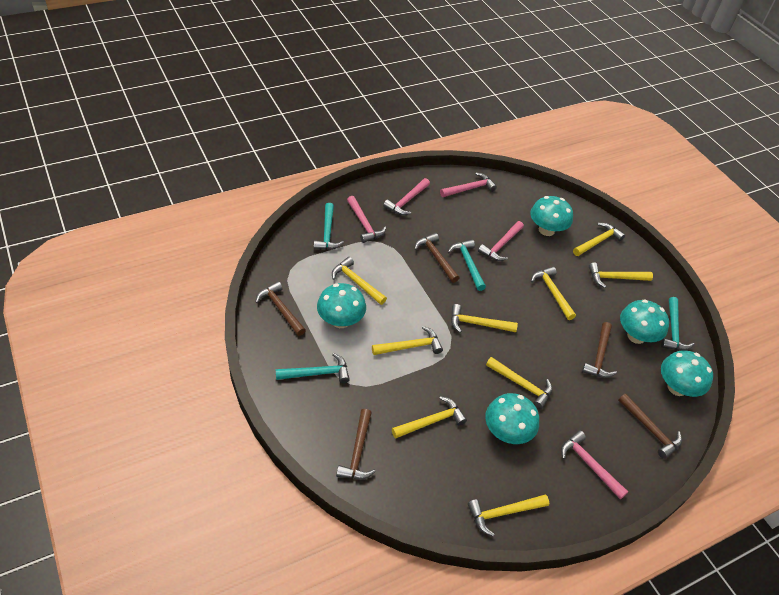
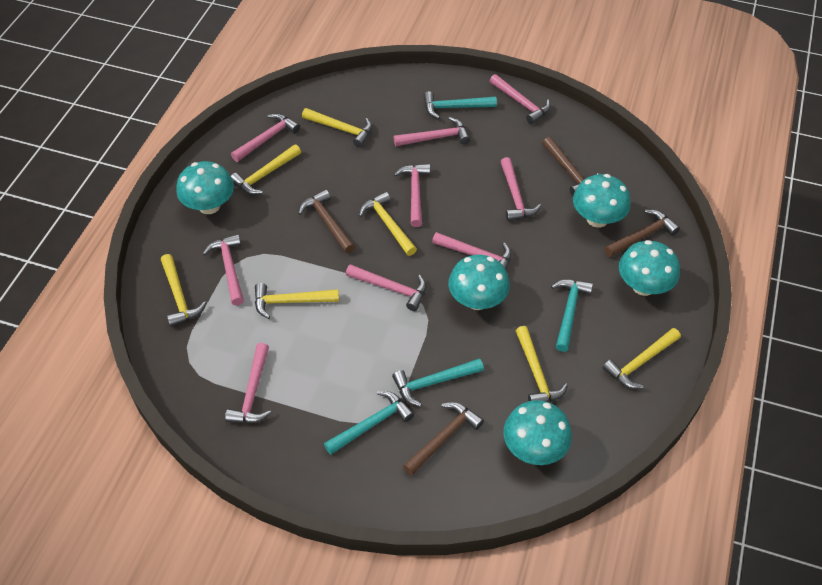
brown hammer: [256,281,306,336] [336,409,376,479] [414,233,459,283] [582,322,617,378] [618,394,682,459] = 5 -> [298,189,355,253] [403,402,484,475] [542,137,599,196] [604,210,680,257] = 4
pink hammer: [347,196,386,243] [383,178,430,215] [440,172,497,197] [478,221,524,261] [561,430,628,499] = 5 -> [203,234,244,305] [225,343,271,423] [231,113,300,162] [346,264,426,311] [394,117,470,146] [394,164,430,227] [432,232,512,270] [490,74,551,124] [500,157,542,221] = 9
yellow hammer: [332,257,387,305] [372,326,443,355] [392,396,467,439] [451,304,518,333] [468,494,549,536] [486,357,552,409] [531,267,576,320] [573,223,625,256] [589,263,653,288] = 9 -> [161,254,206,327] [231,144,301,195] [255,283,339,319] [302,108,372,147] [359,192,417,256] [516,326,568,402] [603,328,681,389] = 7

